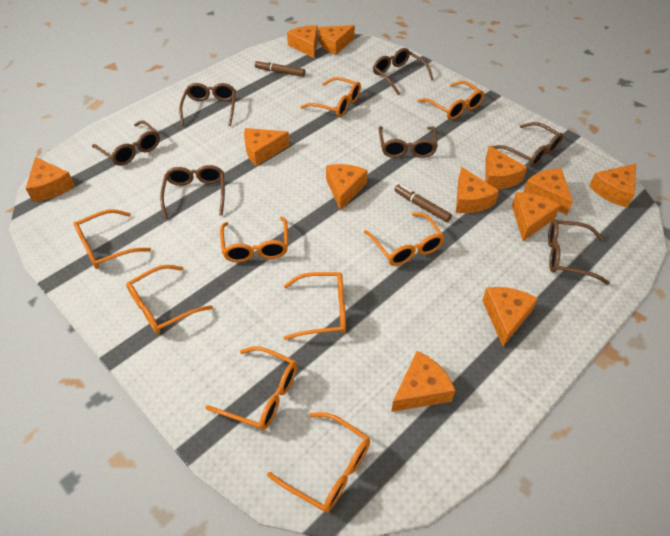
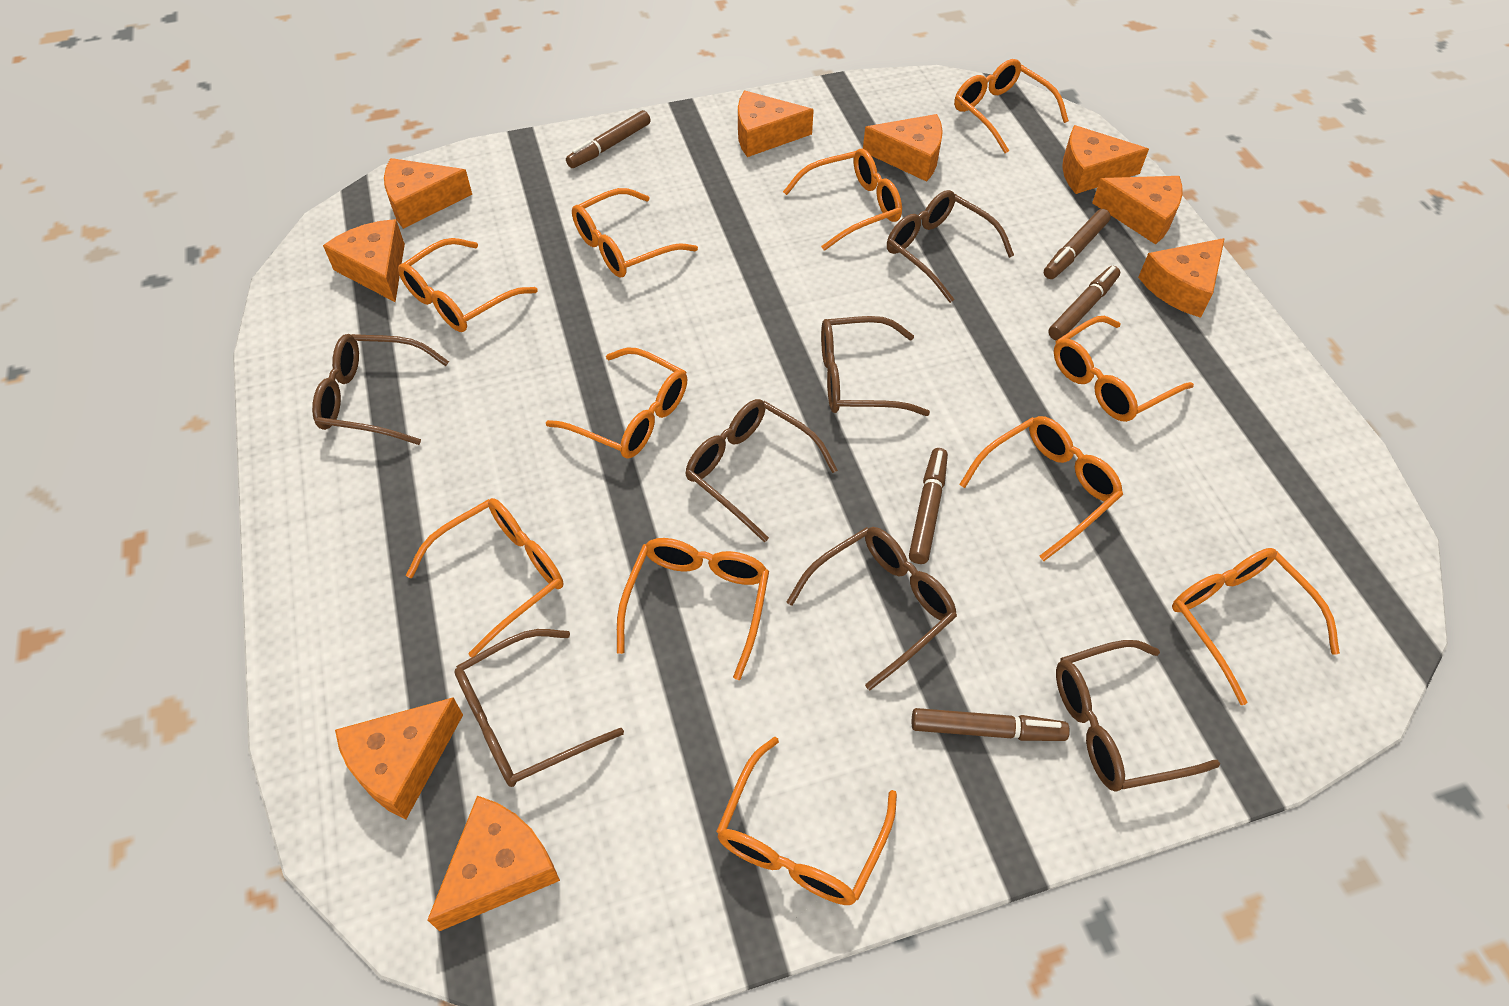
brown marker: [255,60,305,77] [394,185,452,222] = 2 -> [566,110,651,168] [909,448,948,564] [912,708,1070,741] [1044,209,1111,279] [1048,266,1120,340] = 5
orange cheese: [26,157,75,202] [244,128,290,166] [287,25,318,58] [319,25,355,55] [326,164,368,210] [391,351,456,412] [456,167,499,213] [482,287,538,346] [485,145,527,189] [512,192,561,241] [524,168,573,215] [589,164,636,208] = 12 -> [323,219,405,302] [335,697,463,819] [384,158,472,229] [427,796,560,931] [738,90,814,157] [863,114,943,182] [1062,125,1149,194] [1092,176,1182,244] [1138,238,1225,318] = 9
orange glasses: [73,209,151,269] [126,265,213,334] [205,346,297,430] [220,217,288,262] [267,412,370,513] [284,272,346,340] [300,77,361,117] [364,213,445,266] [418,81,484,120] = 9 -> [398,238,538,332] [406,498,563,657] [546,347,687,459] [572,188,698,278] [617,538,769,680] [716,737,897,905] [783,149,902,251] [954,59,1069,153] [959,416,1123,561] [1054,316,1194,422] [1172,548,1340,705] = 11

